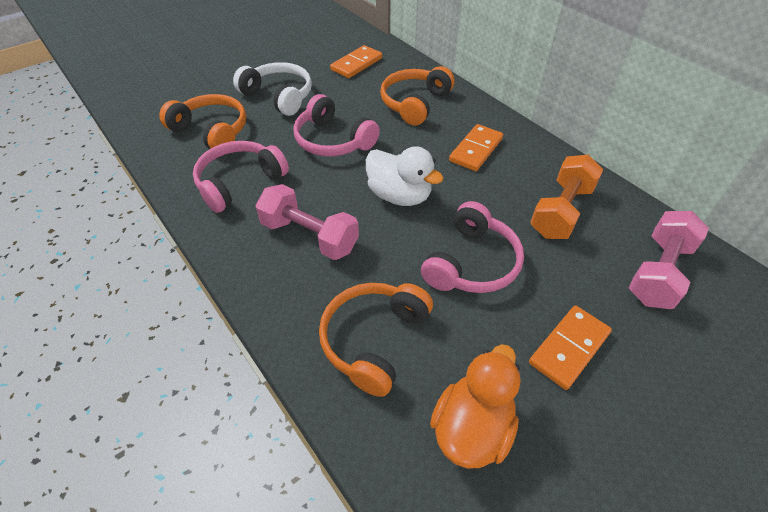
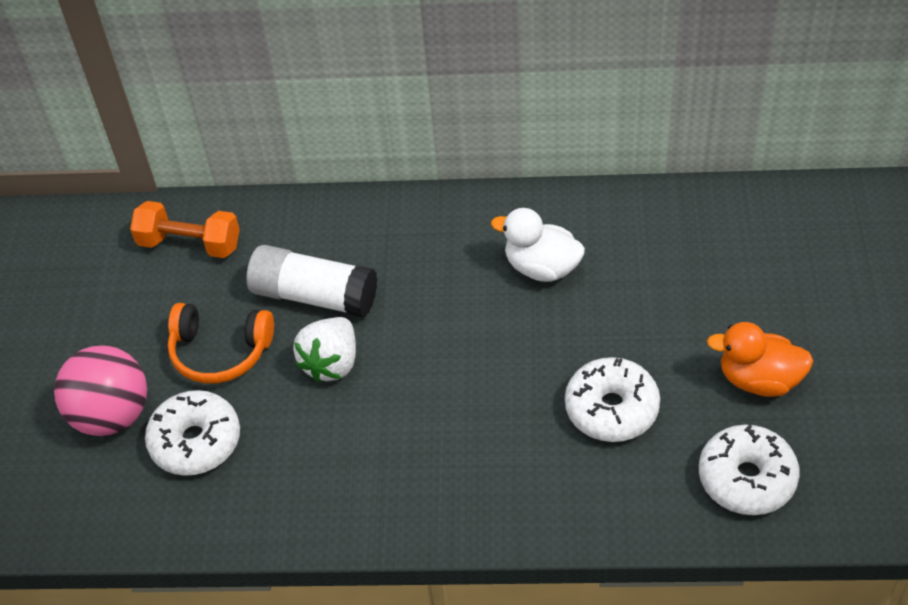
orange domino: [330,45,382,78] [449,124,503,171] [529,306,612,390] = 3 -> none = 0
orange headphones: [159,94,246,149] [319,283,433,397] [380,66,455,126] = 3 -> [168,303,274,384] = 1
pink ball: none = 0 -> [54,345,147,436] = 1
pink dumbbell: [255,184,359,260] [629,211,709,309] = 2 -> none = 0
pink headphones: [193,141,289,213] [293,94,380,156] [421,201,524,293] = 3 -> none = 0
white donut: none = 0 -> [145,390,240,476] [565,357,660,442] [699,424,800,515] = 3
white glue stick: none = 0 -> [246,245,377,317] = 1
white headphones: [233,62,312,116] = 1 -> none = 0
white strawberry: none = 0 -> [293,317,356,382] = 1

